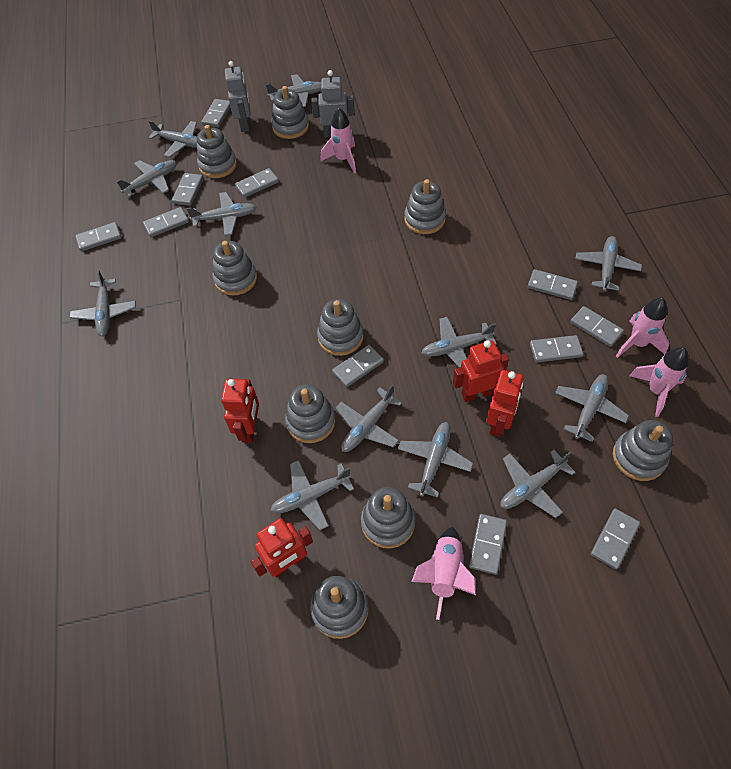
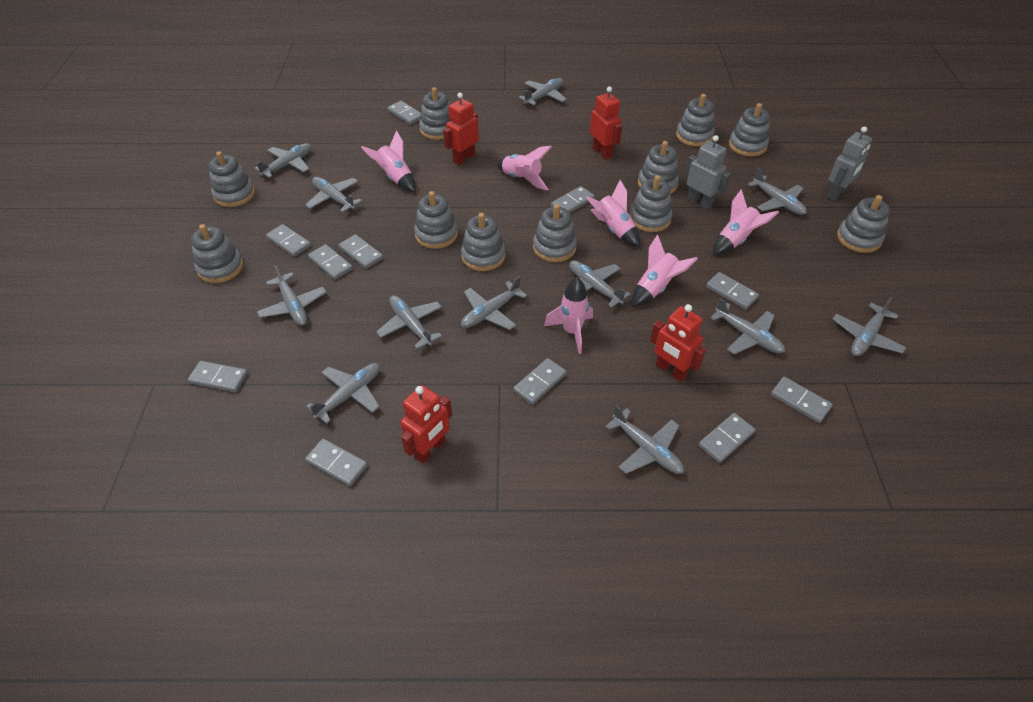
grey stacking toy: [197,125,237,178] [213,241,257,296] [271,86,309,139] [285,384,336,443] [310,576,369,639] [317,299,364,356] [361,487,415,549] [404,179,446,234] [613,420,673,481] = 9 -> [191,224,243,283] [209,151,255,207] [414,191,458,249] [419,87,451,140] [461,213,505,271] [533,204,577,262] [629,175,672,232] [638,141,679,194] [676,94,715,147] [729,103,770,157] [837,195,890,253] = 11
pink rocket: [320,108,356,174] [411,527,476,620] [616,297,670,358] [629,347,689,417] = 4 -> [361,130,416,193] [496,146,552,190] [544,277,593,354] [586,180,640,248] [632,234,698,307] [713,189,779,255] = 6

